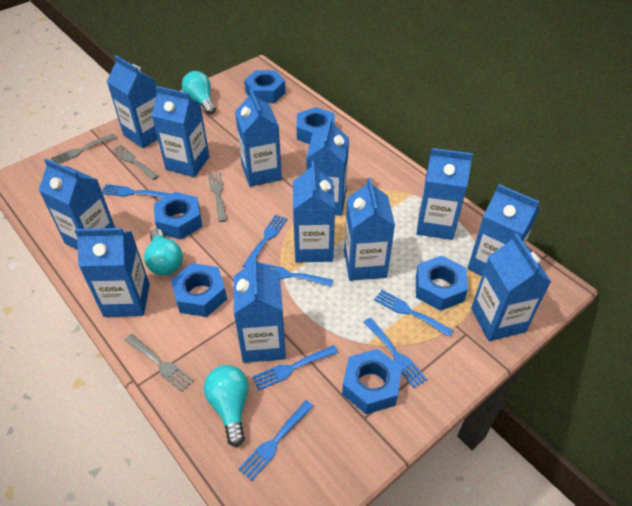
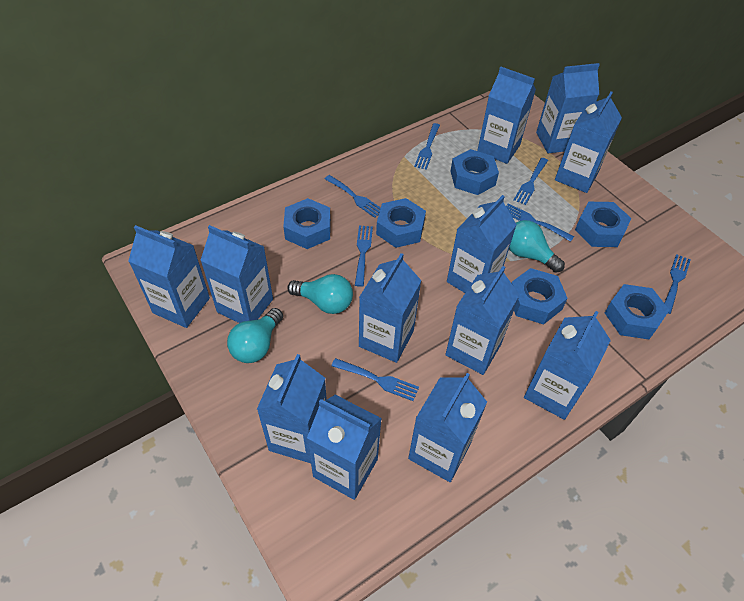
grey fork: [51,134,117,164] [111,145,159,180] [125,334,194,392] [208,172,227,222] = 4 -> none = 0

